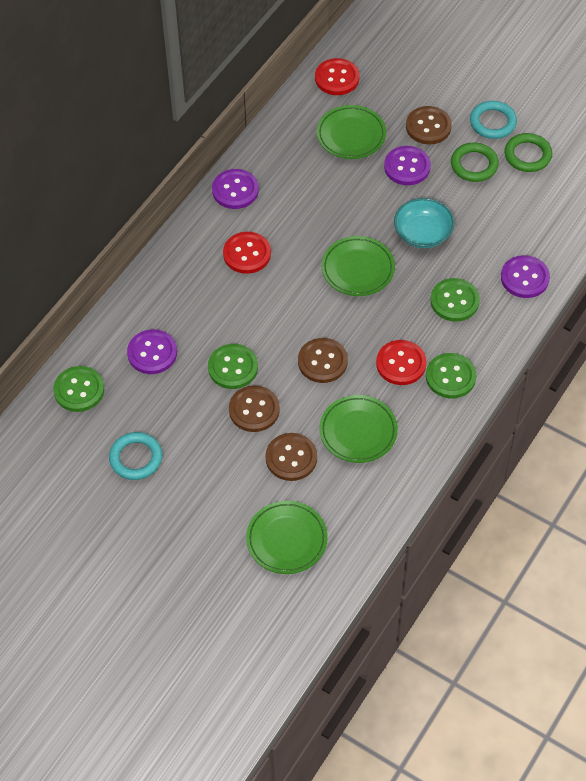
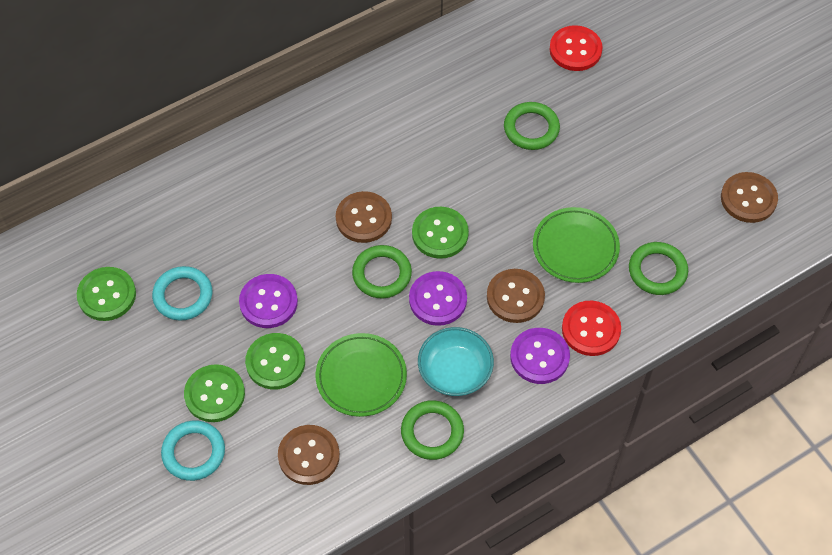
green plate: [246,501,328,574] [317,105,386,159] [319,395,398,463] [322,236,395,296] = 4 -> [316,333,407,417] [533,207,620,283] = 2
green ring: [451,143,499,182] [504,133,552,172] = 2 -> [352,245,412,298] [401,400,464,460] [504,102,560,150] [629,242,688,295] = 4
purple button: [127,329,177,374] [212,169,259,209] [384,146,431,185] [501,255,550,298] = 4 -> [239,274,298,328] [409,271,467,326] [510,328,570,384] = 3
red button: [223,232,271,274] [315,58,359,95] [376,340,426,385] = 3 -> [549,25,603,71] [562,301,621,356] = 2

